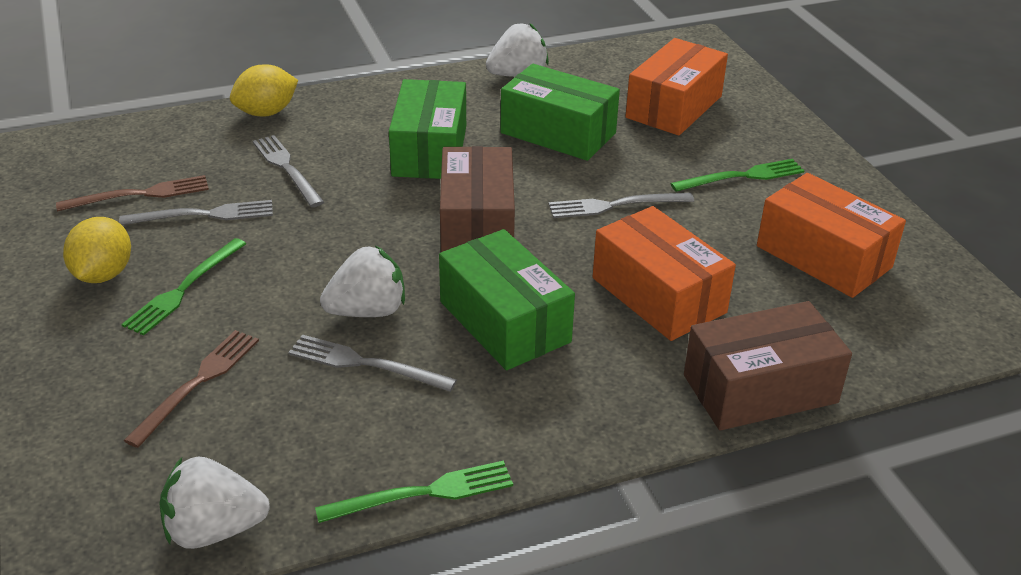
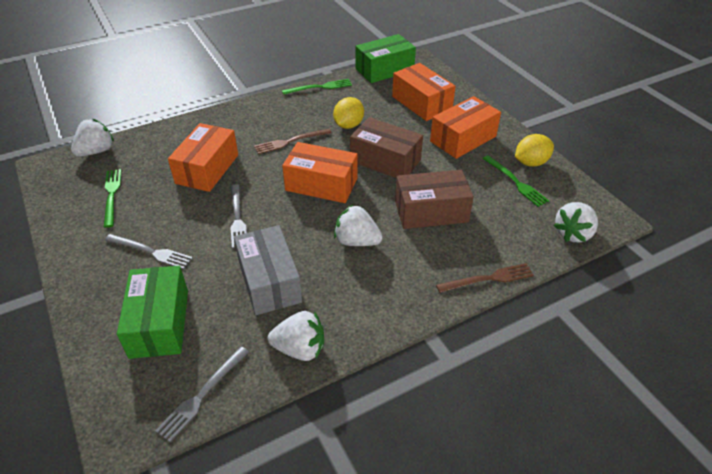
green box: [389,79,466,179] [439,229,575,370] [500,64,620,161] = 3 -> [117,266,188,359] [356,34,416,83] = 2
grey box: none = 0 -> [234,225,302,315] = 1
grey fork: [119,200,273,225] [253,135,324,207] [288,335,457,392] [549,192,694,218] = 4 -> [105,234,193,269] [155,346,249,442] [230,184,247,248] = 3
orange box: [593,206,736,341] [625,38,728,136] [757,173,906,298] = 3 -> [168,123,238,192] [282,142,358,203] [392,63,456,121] [430,96,501,159] = 4
white strawberry: [159,457,270,549] [320,246,405,317] [486,23,549,77] = 3 -> [71,119,114,157] [268,311,324,361] [334,205,383,246] [554,202,598,242] = 4

